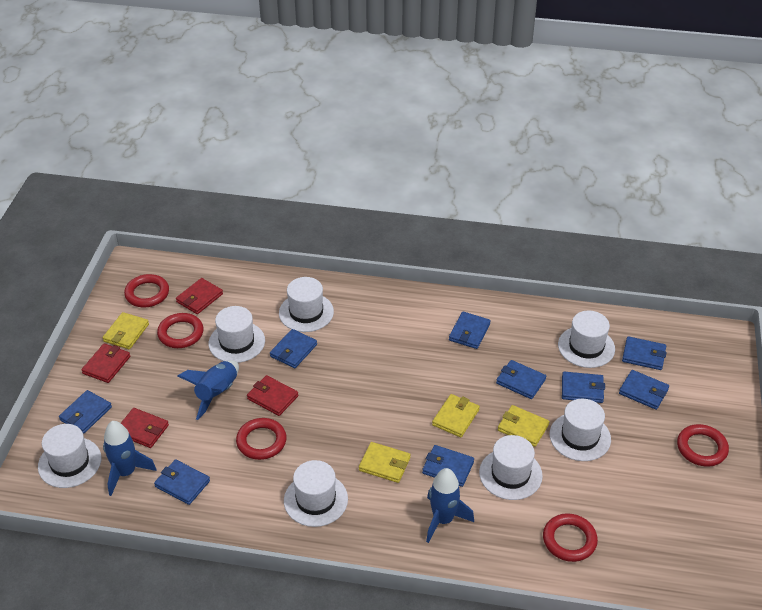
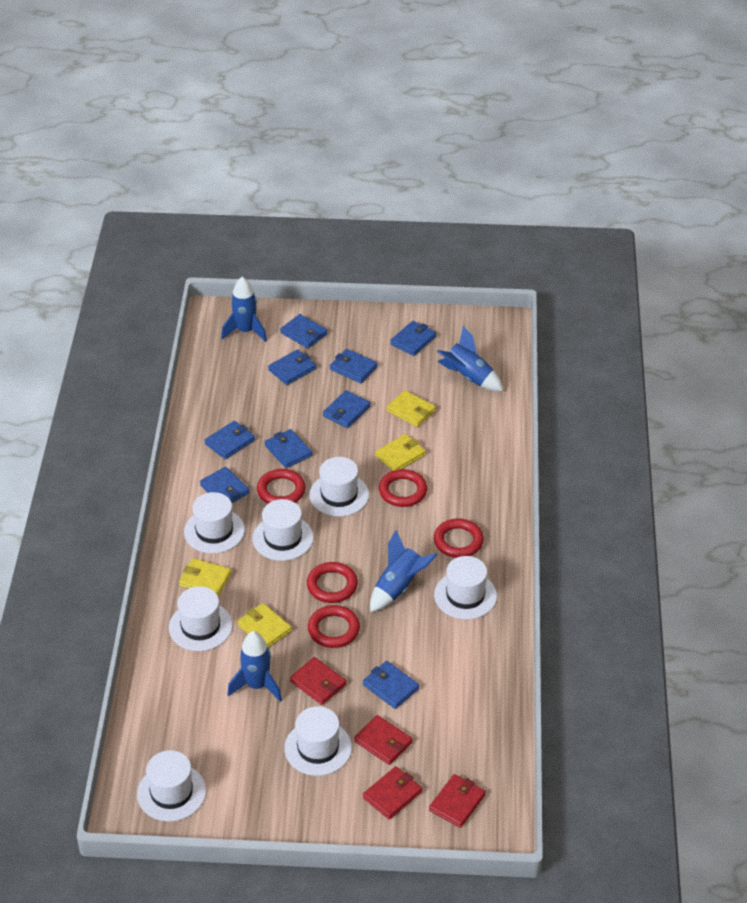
blue rocket: [103,421,156,496] [178,360,239,420] [426,468,474,543] = 3 -> [221,277,267,342] [227,631,282,702] [370,530,437,612] [437,326,503,391] = 4

